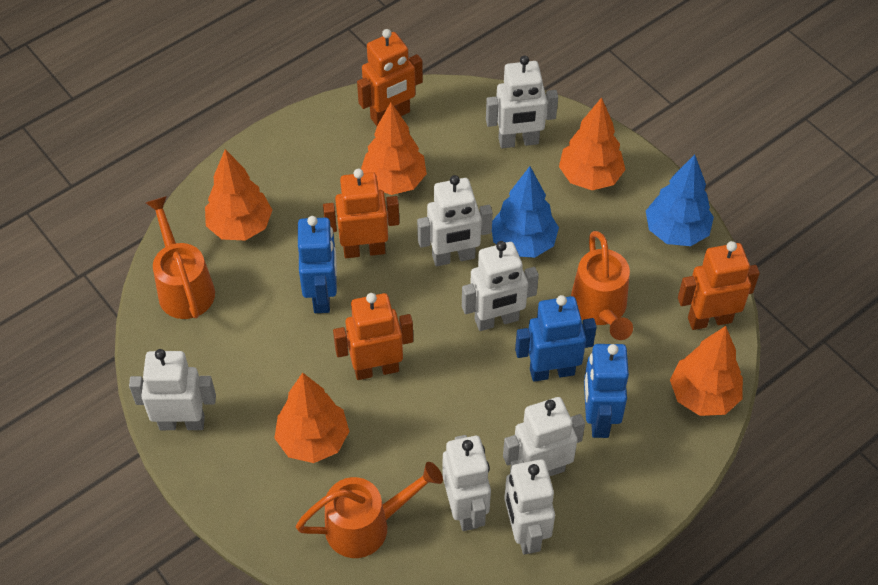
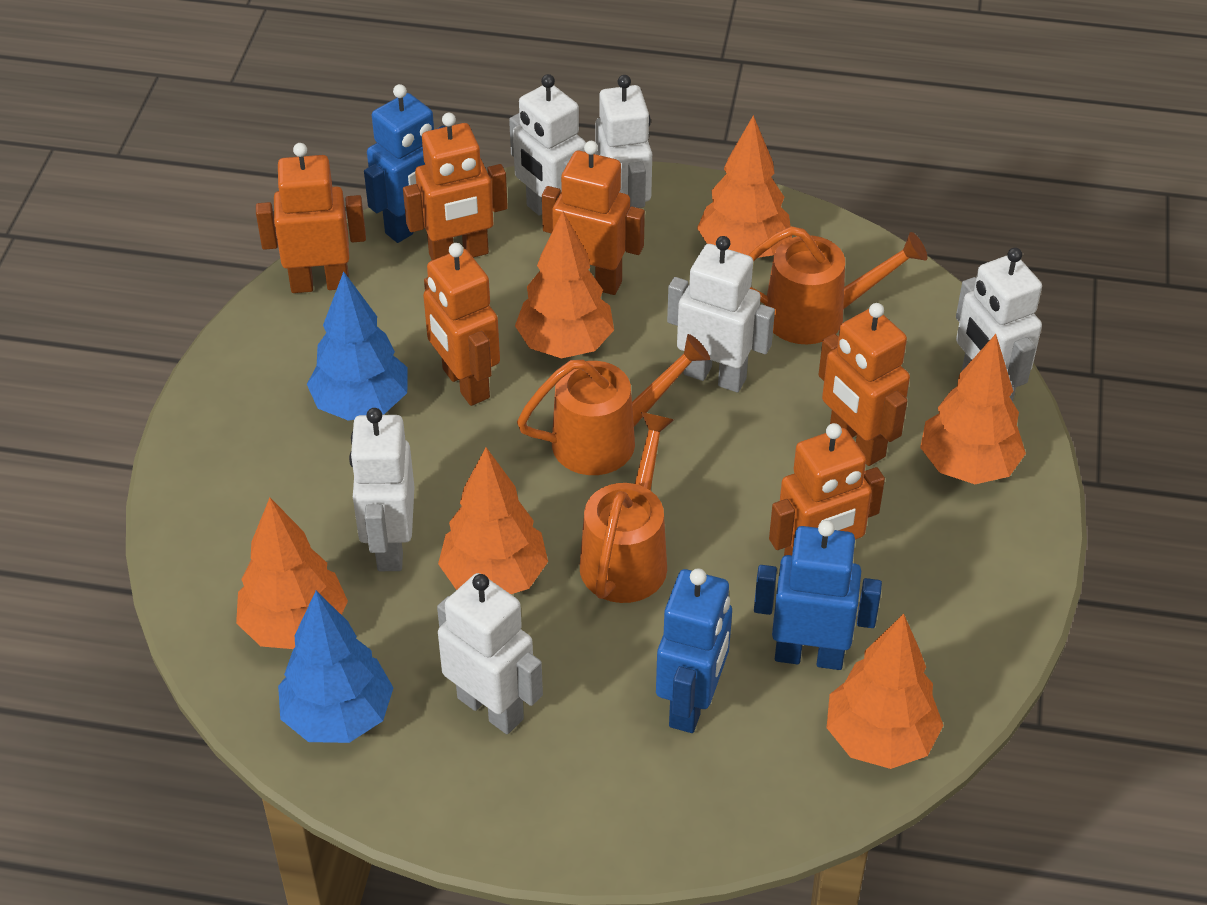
orange robot: [323,169,399,258] [333,293,413,380] [357,29,423,126] [678,241,760,330] = 4 -> [256,143,366,293] [403,113,508,260] [423,243,500,406] [542,141,645,295] [769,423,885,556] [818,303,910,466] = 6
orange tree: [205,149,272,241] [274,373,349,463] [361,103,427,195] [559,97,626,190] [670,326,743,416] = 5 -> [236,498,348,649] [438,447,548,594] [515,211,614,359] [697,115,792,258] [827,614,943,769] [920,334,1026,484] = 6
white robot: [129,349,216,430] [417,175,493,266] [443,435,491,531] [462,241,539,331] [486,56,558,148] [503,397,585,476] [504,459,555,555] = 7 -> [349,408,414,571] [437,573,543,734] [509,74,586,215] [596,75,652,208] [667,236,775,392] [956,248,1042,402] = 6

